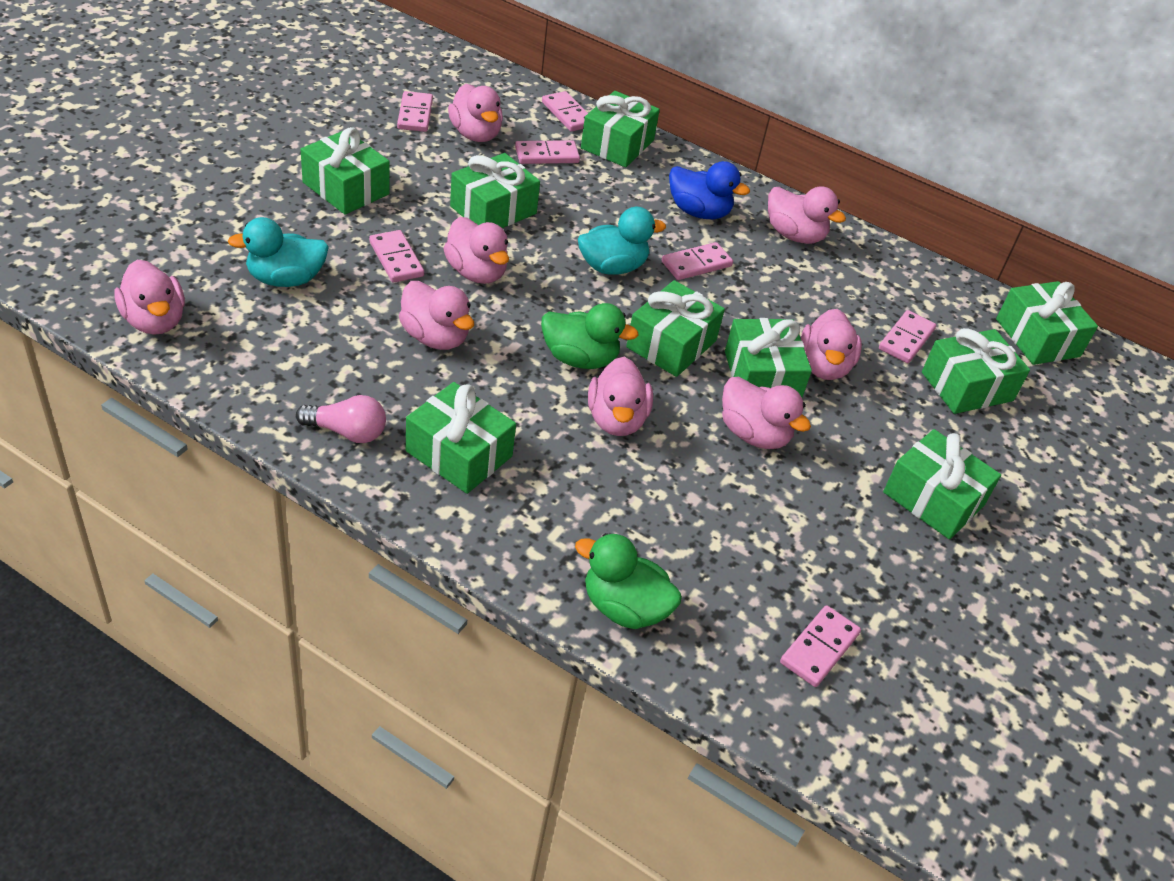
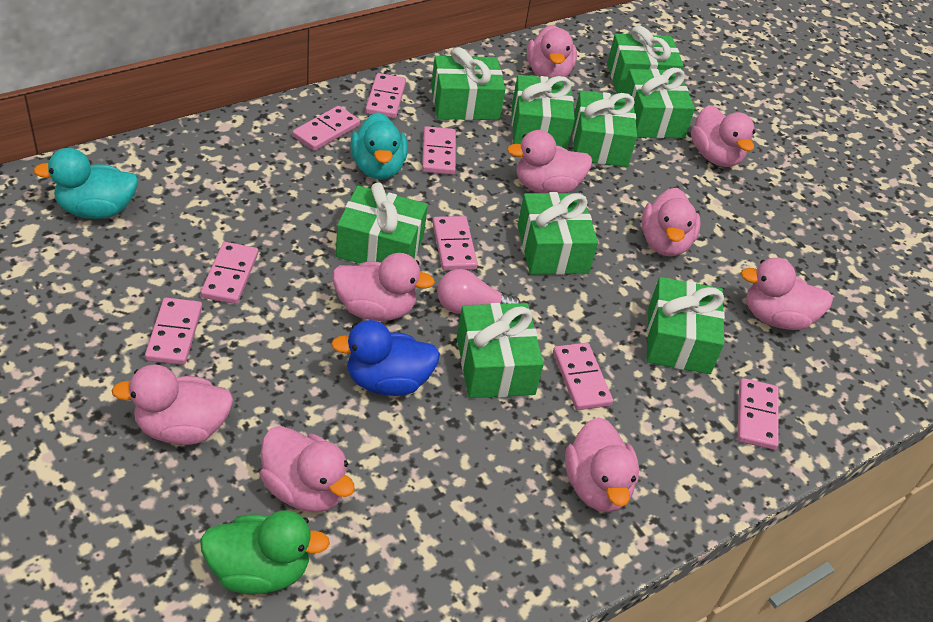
green duck: [541,303,639,369] [575,533,682,629] = 2 -> [200,510,330,594] = 1
pink domino: [369,230,424,282] [397,91,433,132] [515,140,580,164] [542,91,588,132] [662,242,733,280] [780,605,861,687] [879,310,936,363] = 7 -> [145,298,202,365] [201,242,258,304] [292,106,360,151] [366,73,406,118] [422,126,456,175] [432,216,478,271] [553,343,613,410] [738,378,779,450] = 8
pink duck: [114,260,185,335] [399,281,474,350] [443,217,509,284] [448,84,503,142] [588,357,653,436] [722,377,811,449] [768,186,846,244] [801,309,862,380] = 8 -> [111,364,233,445] [260,426,355,513] [332,253,435,321] [507,130,592,193] [527,25,577,78] [565,417,639,513] [641,188,701,256] [691,105,755,167] [740,258,833,330] = 9

